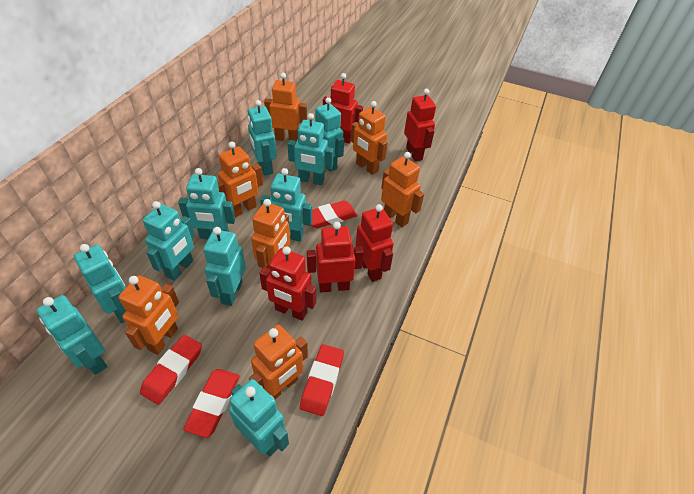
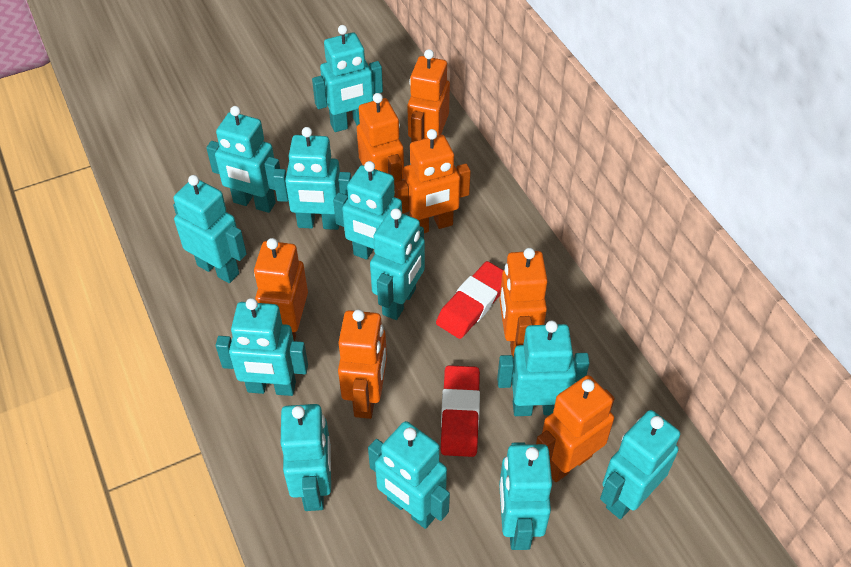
red eraser: [140,335,202,405] [183,369,240,438] [300,344,344,416] [311,200,358,228] = 4 -> [436,261,503,339] [441,365,480,457] = 2
red robot: [259,246,316,321] [307,222,364,292] [323,73,363,144] [355,204,394,282] [404,89,436,162] = 5 -> none = 0
turquoise robot: [37,295,107,375] [74,244,126,323] [143,201,195,281] [178,168,235,239] [203,227,246,306] [229,379,289,456] [248,100,277,175] [260,168,312,242] [288,113,334,185] [315,97,344,172] = 10 -> [173,175,247,283] [206,106,280,213] [216,298,308,396] [273,127,351,230] [281,404,331,511] [312,25,383,132] [333,161,402,260] [368,421,450,529] [370,208,425,320] [497,320,590,416] [499,442,552,550] [600,410,680,519] = 12

